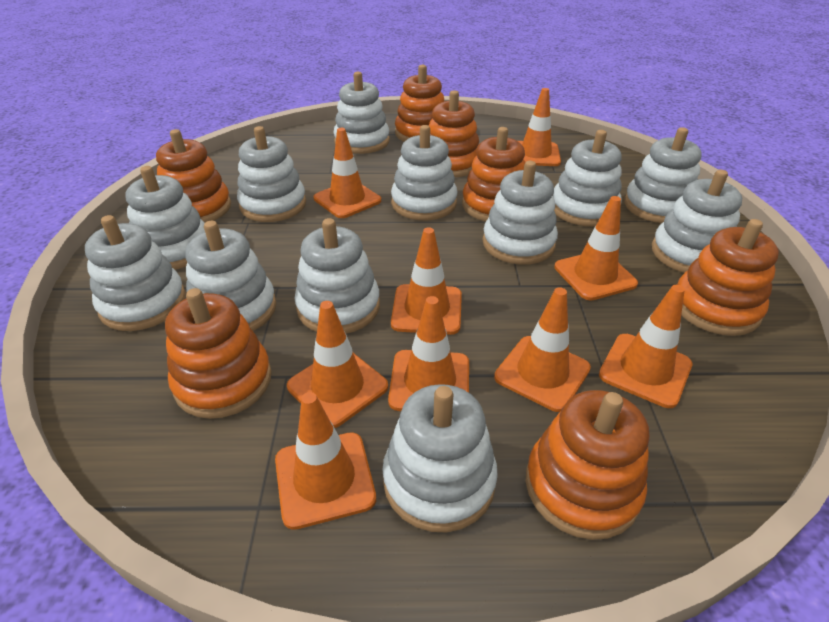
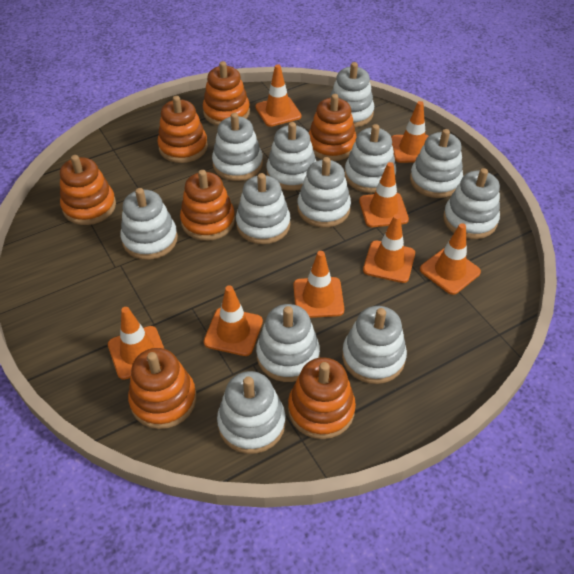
orange traffic cone: [275,392,376,530] [287,301,388,428] [314,128,381,218] [388,296,469,411] [391,227,462,335] [494,287,591,412] [518,88,561,166] [554,196,638,301] [599,285,692,408] = 9 -> [108,307,164,380] [204,285,263,356] [255,64,301,127] [293,251,344,318] [359,162,409,227] [363,214,415,283] [391,101,428,163] [420,223,481,295] = 8

